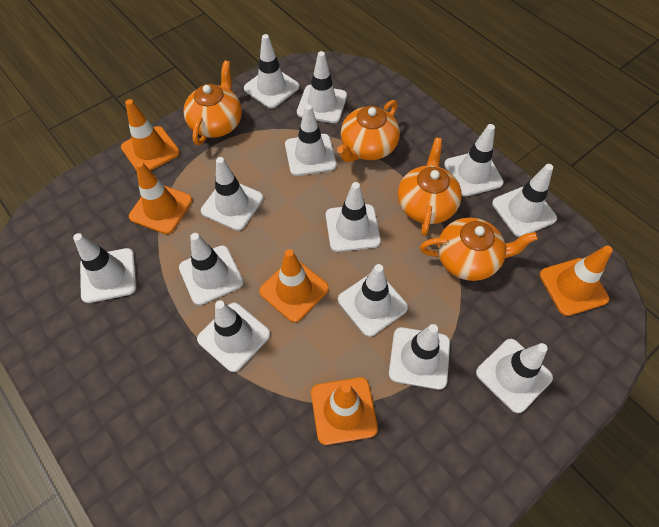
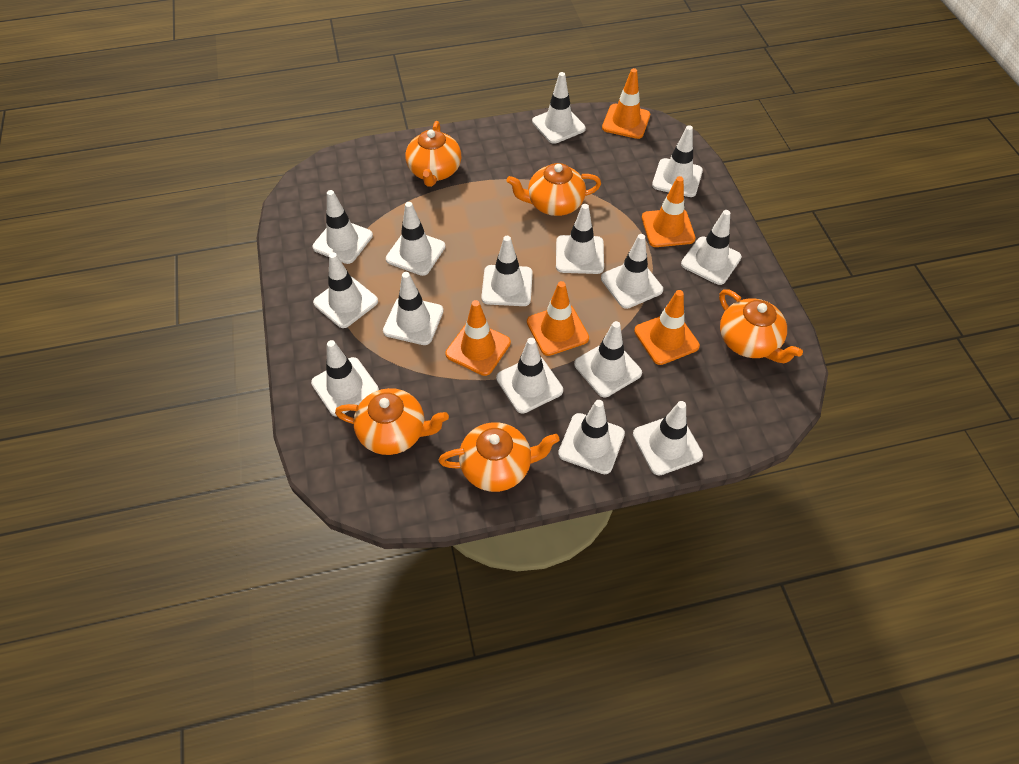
orange teapot: [183,60,242,145] [337,100,400,162] [398,138,462,236] [420,218,538,281] = 4 -> [335,388,449,455] [405,121,461,187] [439,422,560,492] [506,163,601,216] [719,289,803,363] = 5
white traffic cone: [73,233,137,303] [179,233,243,305] [197,300,270,372] [201,157,263,231] [244,34,299,108] [285,104,337,176] [297,51,347,123] [326,182,381,252] [338,264,408,337] [389,324,450,390] [444,124,504,197] [476,339,553,413] [492,164,557,237] = 13 -> [311,340,379,417] [312,190,373,264] [313,252,378,328] [383,272,444,345] [386,202,445,276] [481,236,533,306] [496,338,563,414] [532,72,586,144] [556,204,604,274] [558,400,625,474] [574,321,642,397] [601,234,663,309] [633,401,703,475] [652,125,703,197] [681,210,742,285] = 15

